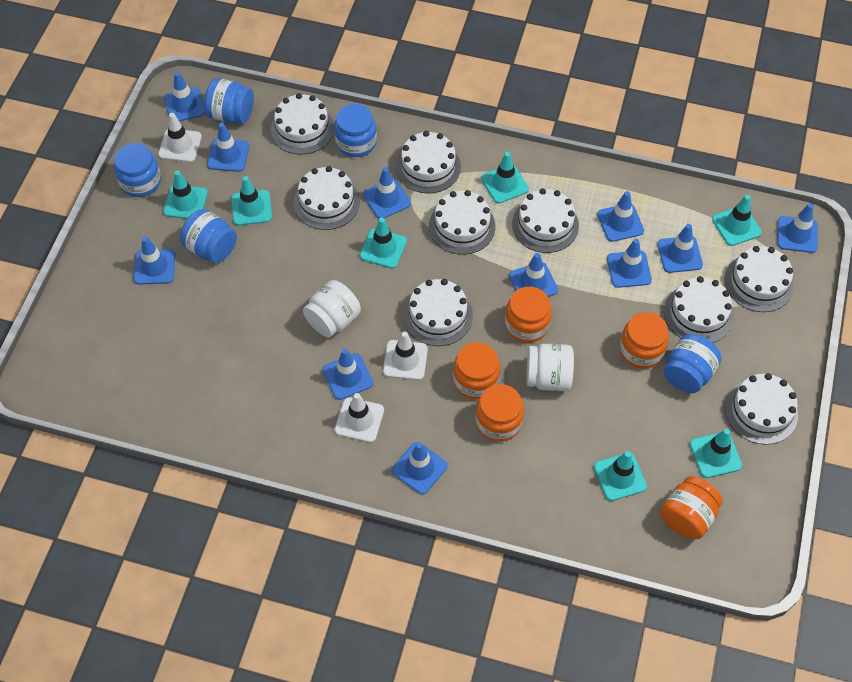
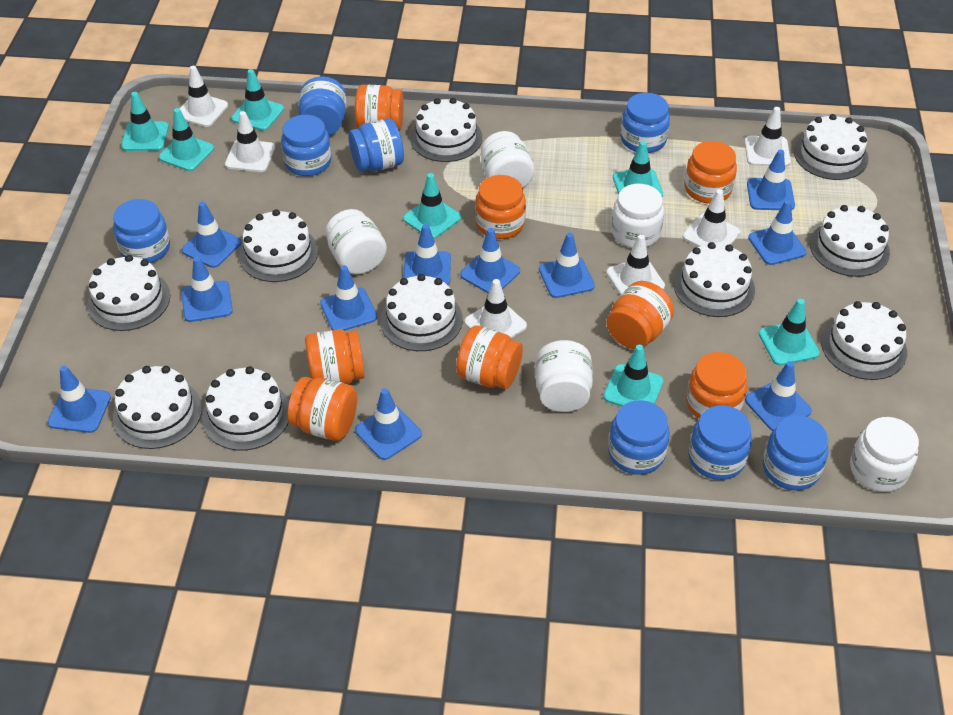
blue jar: [114,143,161,197] [180,209,237,263] [204,78,254,124] [334,104,377,157] [664,334,721,393] = 5 -> [113,199,170,263] [281,115,331,176] [298,76,346,135] [348,118,404,172] [608,400,670,475] [621,93,670,153] [688,405,752,480] [763,415,829,491] = 8
orange jar: [453,342,500,399] [475,384,524,442] [505,287,552,343] [619,312,669,369] [660,476,723,540] = 5 -> [288,377,357,441] [305,329,365,384] [355,85,404,131] [456,325,523,389] [475,175,526,239] [606,281,674,349] [684,141,737,204] [686,352,748,419] = 8
white cake: [271,93,334,155] [294,166,360,230] [396,131,461,194] [403,279,473,346] [429,190,495,255] [512,188,579,253] [664,276,734,343] [725,246,794,312] [725,373,798,445] = 9 -> [87,255,170,331] [113,366,202,449] [202,366,289,450] [239,209,318,282] [380,274,463,351] [410,98,482,162] [674,242,755,317] [794,114,869,180] [810,205,890,277] [821,301,907,380] = 10
white jar: [303,280,361,338] [526,344,574,391] = 2 -> [325,209,387,275] [481,131,535,188] [535,340,593,412] [611,184,664,248] [850,417,919,492] = 5
white traffic cone: [158,113,202,162] [335,393,384,443] [383,332,428,380] = 3 -> [179,66,228,127] [225,111,275,172] [464,279,527,338] [606,234,665,296] [682,189,740,247] [744,107,791,167] = 6

